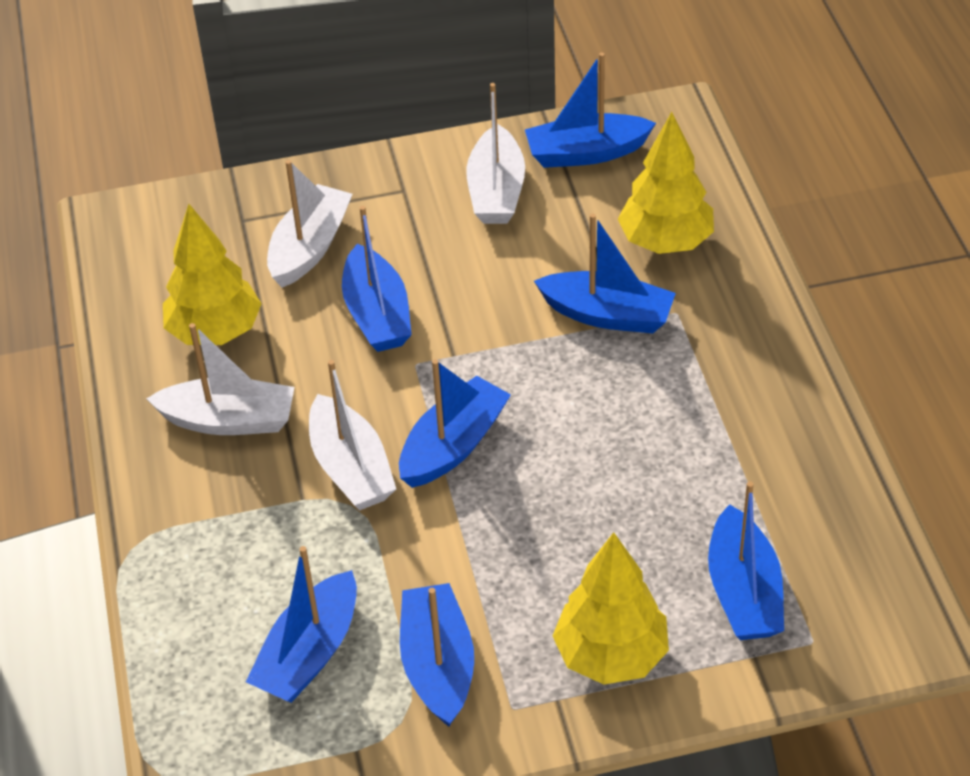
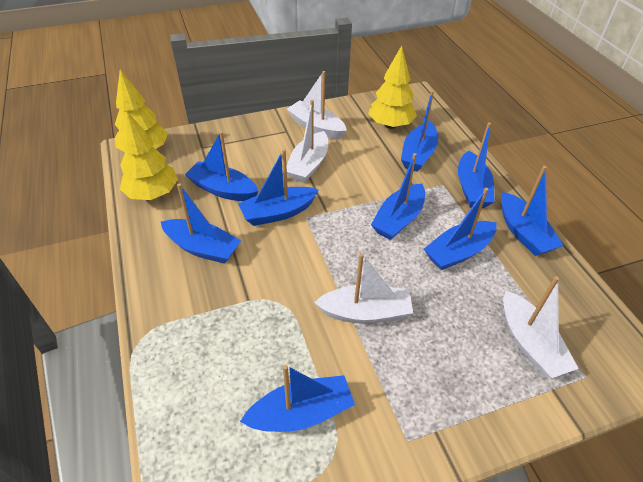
blue boat: [246,546,357,703] [342,206,412,352] [399,359,511,488] [400,583,474,727] [525,53,656,168] [534,214,676,334] [708,481,784,640] = 7 -> [161,183,241,264] [185,131,259,201] [238,149,318,226] [240,364,355,432] [371,153,425,240] [401,90,438,172] [424,188,497,270] [458,122,495,208] [501,166,564,256] = 9

